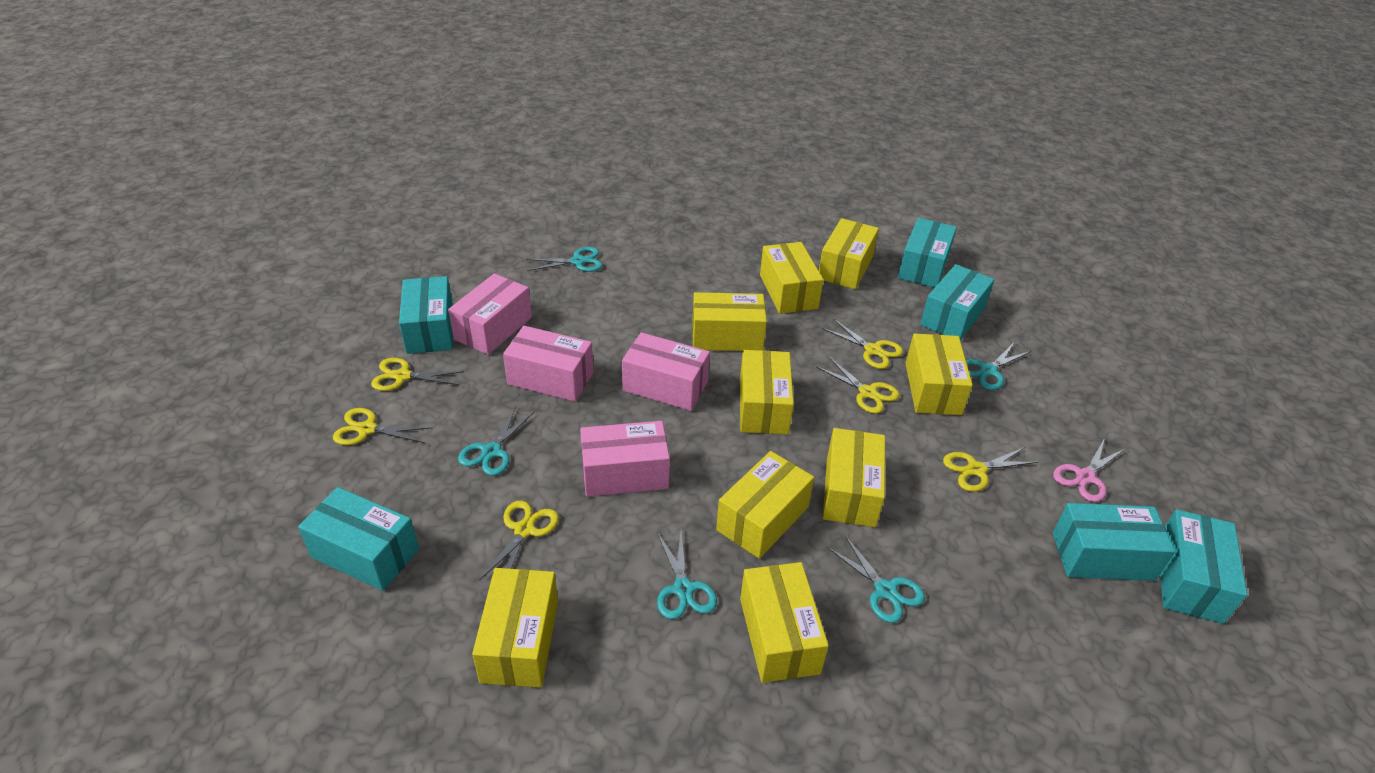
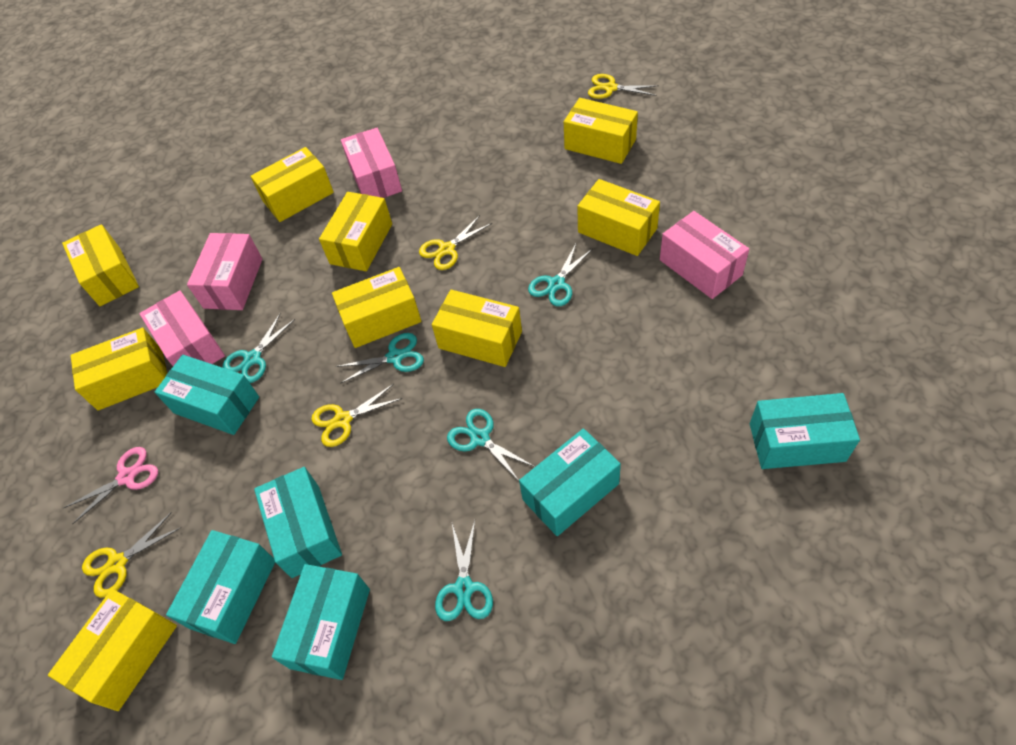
yellow scissors: [333,408,432,445] [371,358,464,391] [479,500,559,581] [816,357,899,414] [822,319,903,369] [943,447,1038,492] = 6 -> [82,512,181,598] [311,384,402,447] [419,215,492,270] [588,74,659,99] = 4

